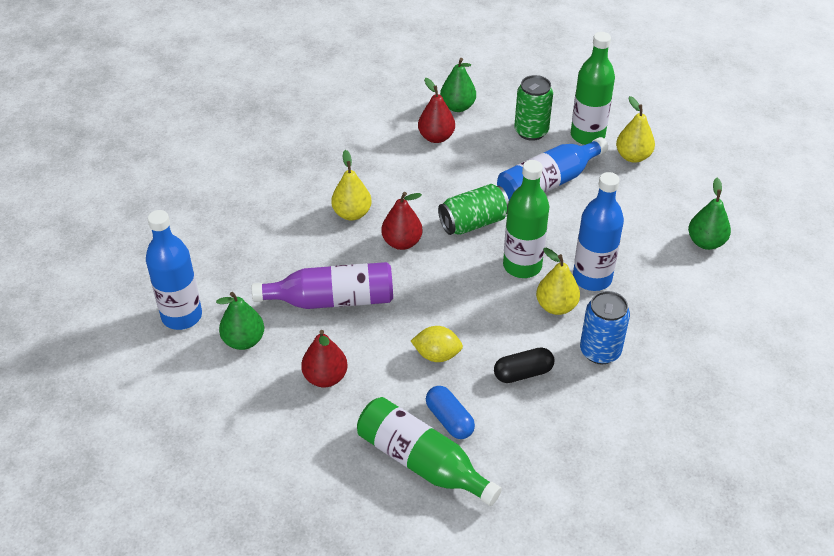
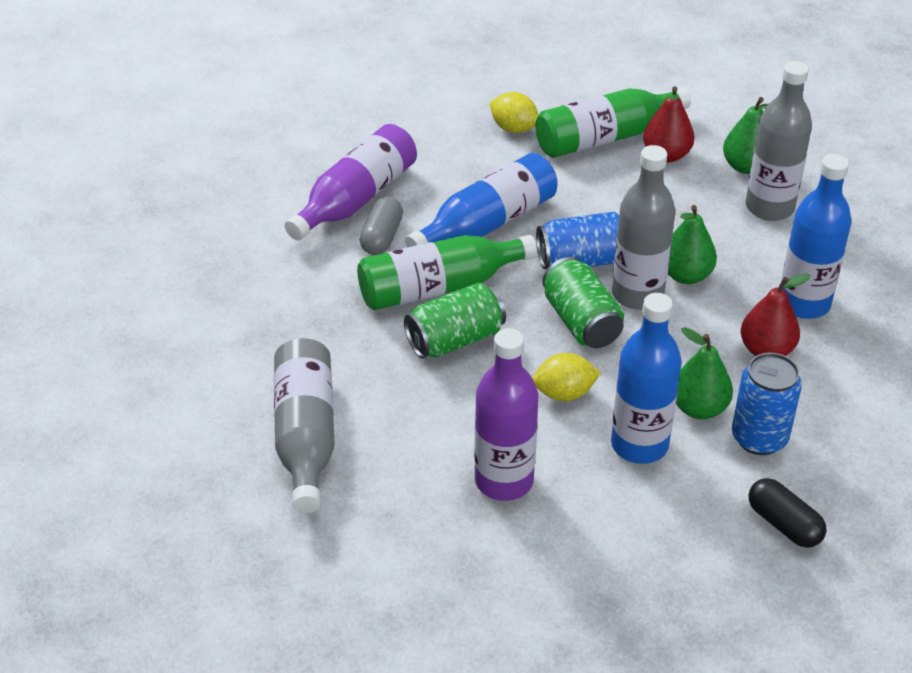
blue can: [580,291,630,364] = 1 -> [536,212,619,269] [732,353,802,455] = 2
blue capsule: [426,386,475,439] = 1 -> none = 0
green bottle: [357,397,502,506] [503,160,549,278] [571,32,615,145] = 3 -> [357,235,537,310] [535,87,691,158] = 2
grey bottle: none = 0 -> [274,338,335,513] [612,145,675,310] [746,61,812,221] = 3
grey capsule: none = 0 -> [360,197,403,255] = 1
purple bottle: [252,262,393,309] = 1 -> [285,124,417,240] [474,328,538,501] = 2
red pear: [301,330,348,387] [381,192,423,250] [418,78,455,143] = 3 -> [643,86,695,162] [741,273,810,356] = 2
yellow lemon: [411,326,463,362] = 1 -> [489,92,538,133] [532,353,601,401] = 2
yellow pear: [331,150,371,221] [536,248,580,315] [616,96,655,163] = 3 -> none = 0

